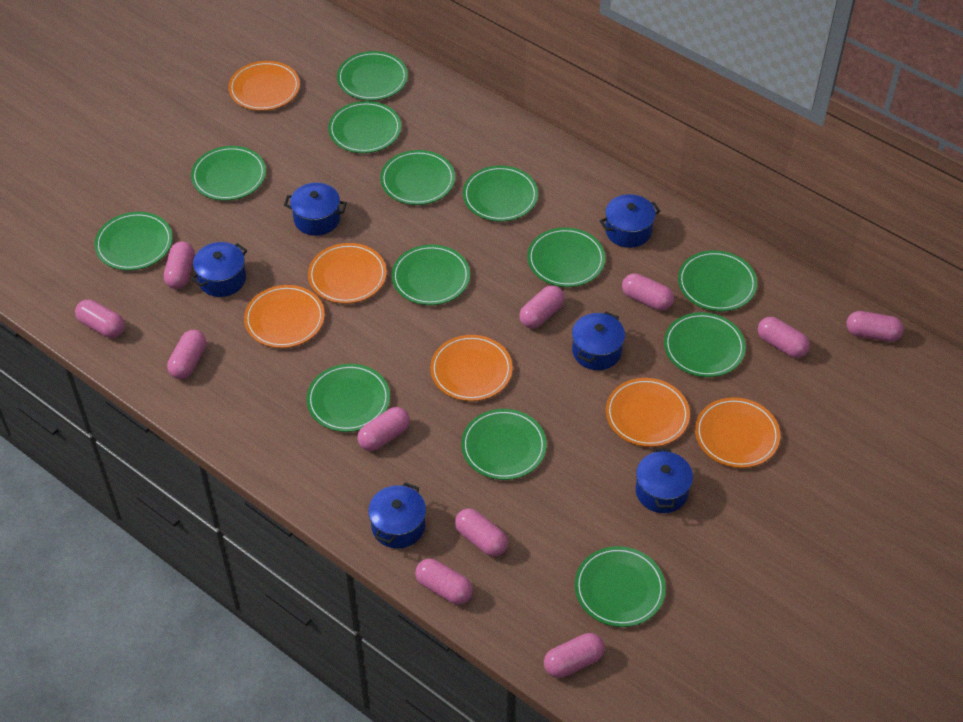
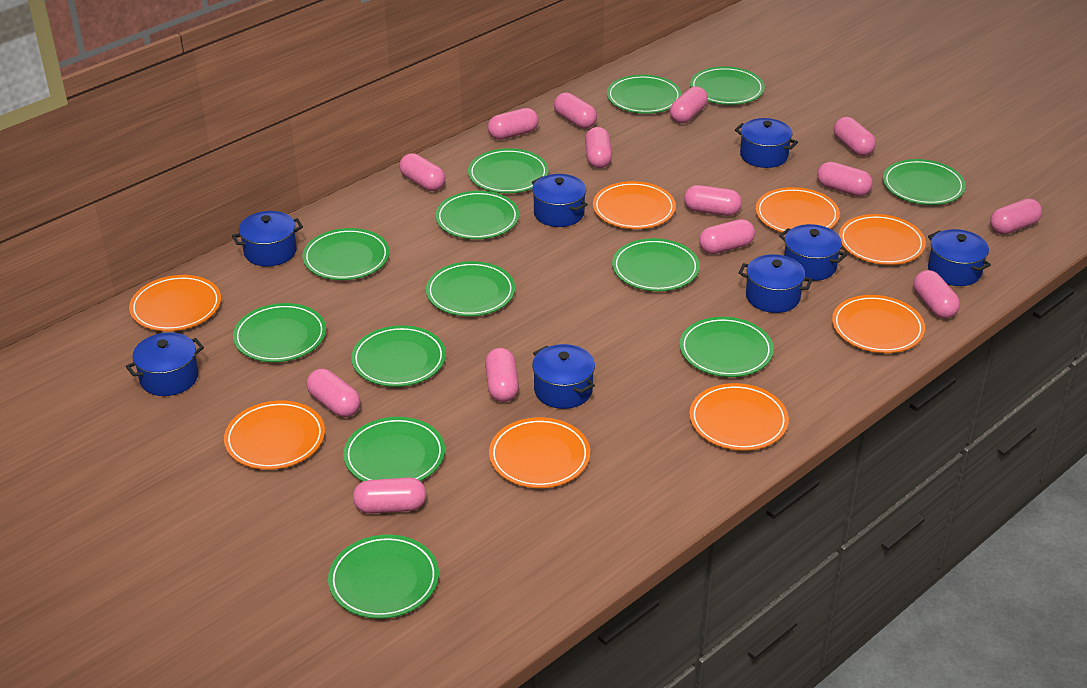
blue pot: [191,242,247,297] [284,183,347,236] [368,482,426,549] [572,312,625,370] [600,194,660,248] [635,448,693,513] = 6 -> [126,332,204,396] [232,211,303,267] [532,174,588,227] [532,344,595,409] [735,118,798,168] [739,254,813,313] [779,224,847,281] [928,229,991,286] = 8
orange plate: [228,61,300,111] [244,285,325,348] [308,243,387,304] [430,335,513,401] [606,378,690,447] [695,397,780,468] = 6 -> [129,275,221,331] [224,400,325,470] [489,417,590,488] [593,181,676,229] [689,383,789,451] [755,187,840,234] [832,295,925,353] [839,214,926,265] = 8
pink capsule: [75,300,125,338] [164,241,195,289] [167,330,206,379] [357,407,410,451] [415,559,473,604] [455,508,508,557] [519,285,565,328] [544,633,605,678] [622,273,674,311] [758,317,810,358] [846,311,904,342] = 11 -> [306,369,361,417] [353,477,427,514] [399,153,445,191] [485,348,519,402] [488,108,539,140] [554,92,597,129] [585,127,612,168] [670,87,708,123] [684,185,742,216] [699,219,755,254] [817,162,873,196] [834,117,876,156] [913,270,960,319] [990,198,1042,234] = 14

